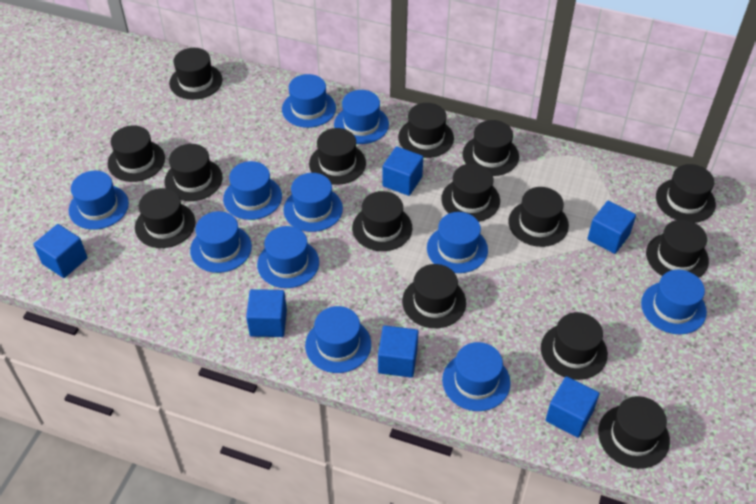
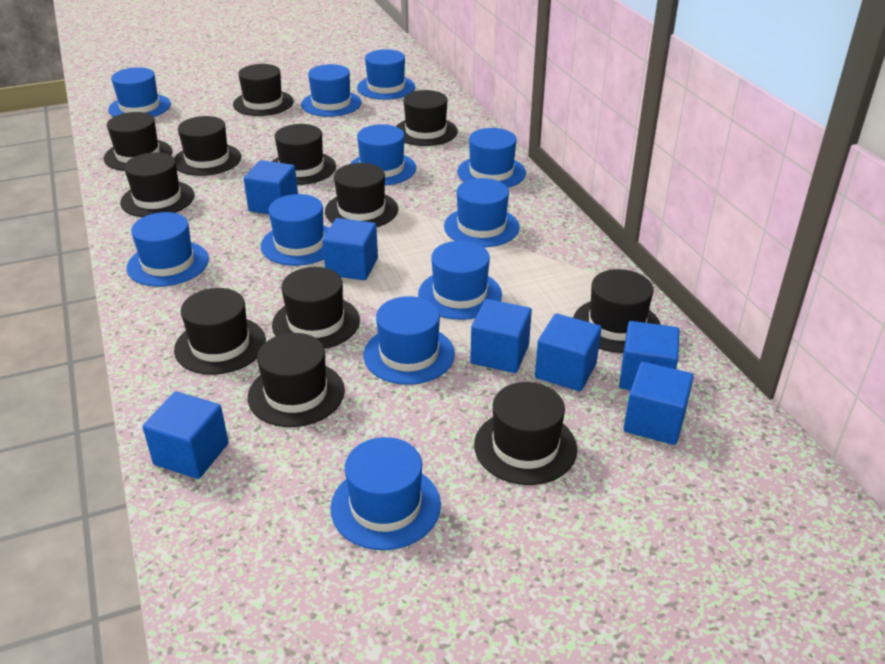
black hat: [108,125,165,182] [135,188,195,248] [164,144,223,201] [169,48,223,100] [309,128,366,185] [352,191,412,251] [398,103,454,158] [402,264,466,328] [441,164,500,222] [463,120,519,176] [508,187,569,247] [541,312,608,380] [598,396,670,469] [646,220,709,278] [656,164,716,223] = 15 -> [104,112,172,171] [120,152,194,217] [174,116,241,176] [174,288,266,375] [233,64,294,116] [248,333,345,427] [272,124,336,185] [272,267,360,349] [325,163,398,227] [396,90,458,146] [474,382,577,485] [573,269,661,353] = 12
blue cube: [34,224,88,278] [246,289,287,337] [378,326,418,378] [383,146,423,196] [546,376,599,438] [587,201,636,254] = 6 -> [143,391,229,479] [244,160,298,214] [322,218,378,280] [470,299,532,373] [535,313,602,391] [619,321,680,390] [624,361,694,445] = 7

